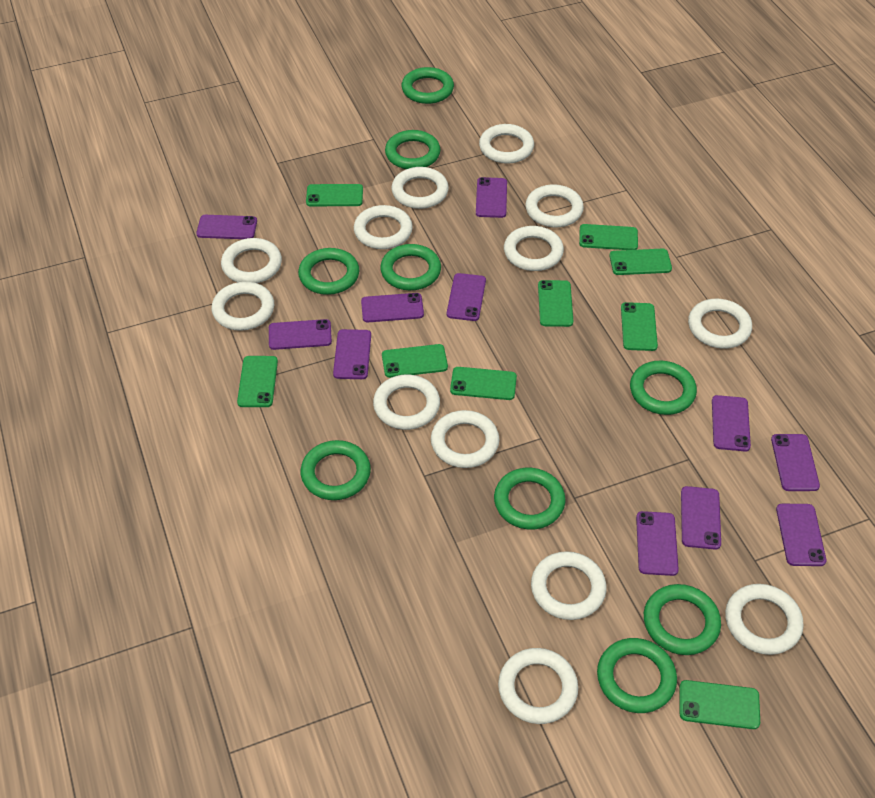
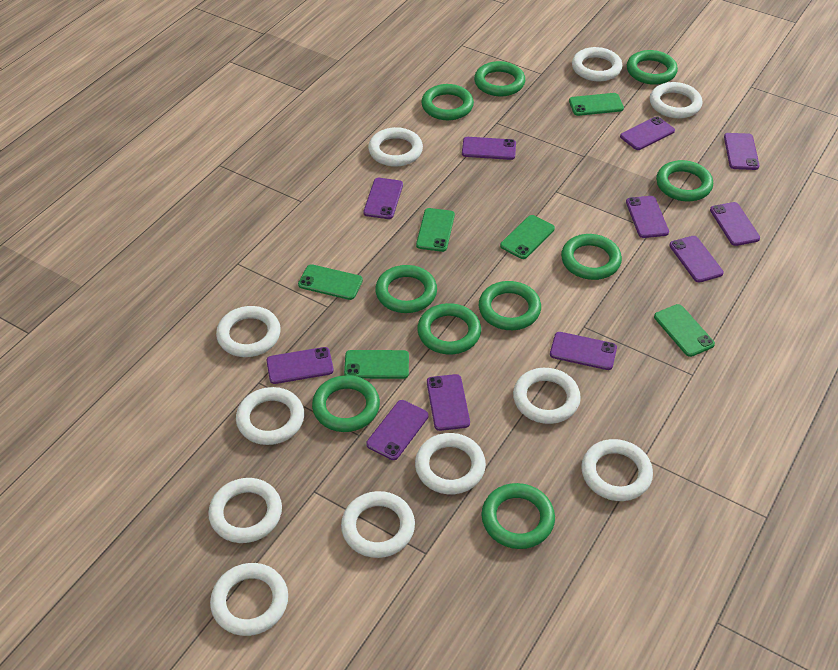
green phone: [237,356,278,407] [306,184,363,206] [382,344,448,378] [450,367,517,400] [538,280,573,327] [579,224,638,250] [609,249,672,275] [621,302,658,351] [680,680,760,729] = 9 -> [298,264,363,300] [344,350,409,379] [416,208,455,252] [500,215,555,259] [569,93,624,116] [654,304,715,357] = 6
green ring: [298,248,359,295] [301,440,371,500] [380,244,441,290] [385,130,441,169] [402,67,454,104] [494,468,566,529] [597,638,677,713] [630,361,697,415] [644,584,721,655] = 9 -> [312,375,380,432] [375,265,437,313] [417,303,481,354] [421,84,474,120] [474,61,525,96] [479,281,541,330] [481,483,555,549] [561,234,622,280] [627,50,678,85] [656,160,713,201] = 10
white ring: [212,282,274,331] [221,238,282,283] [354,205,413,249] [373,375,440,430] [391,167,449,209] [431,410,499,468] [479,124,534,163] [498,648,578,724] [504,226,564,271] [526,184,584,227] [531,551,607,620] [688,299,752,349] [725,584,804,655] = 13 -> [208,478,282,543] [210,563,288,636] [216,306,281,357] [236,387,304,445] [341,491,415,558] [368,127,423,167] [415,433,486,494] [513,368,581,424] [572,47,622,81] [581,439,653,501] [650,82,702,118] = 11

